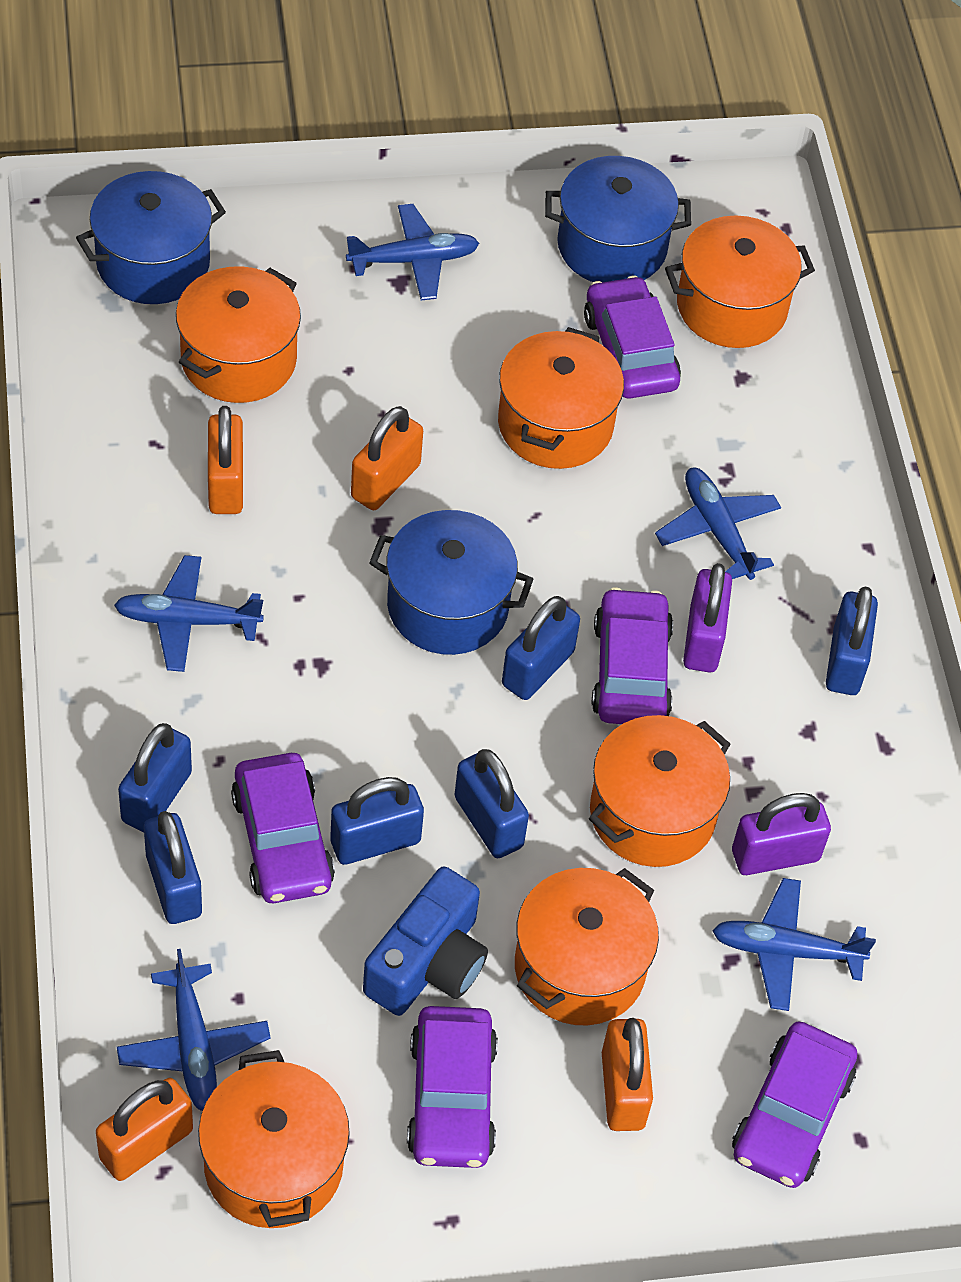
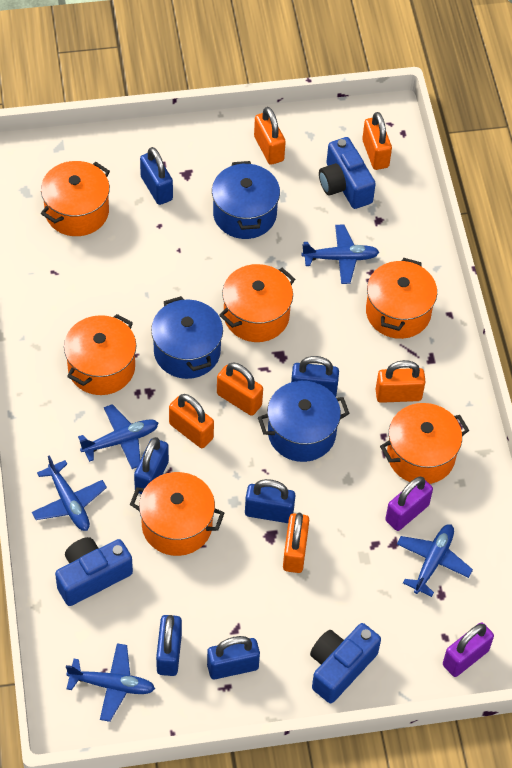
blue camera: [363,866,488,1016] = 1 -> [55,537,133,606] [310,623,381,703] [319,137,376,209] = 3
orange padlock: [96,1078,193,1181] [208,406,243,514] [351,406,423,510] [602,1018,653,1131] = 4 -> [169,394,214,448] [217,362,263,416] [254,107,286,165] [283,513,309,573] [362,112,392,170] [376,360,426,403] = 6
purple car: [231,753,335,903] [407,1006,498,1168] [584,276,681,398] [592,587,673,724] [732,1021,857,1188] = 5 -> none = 0

